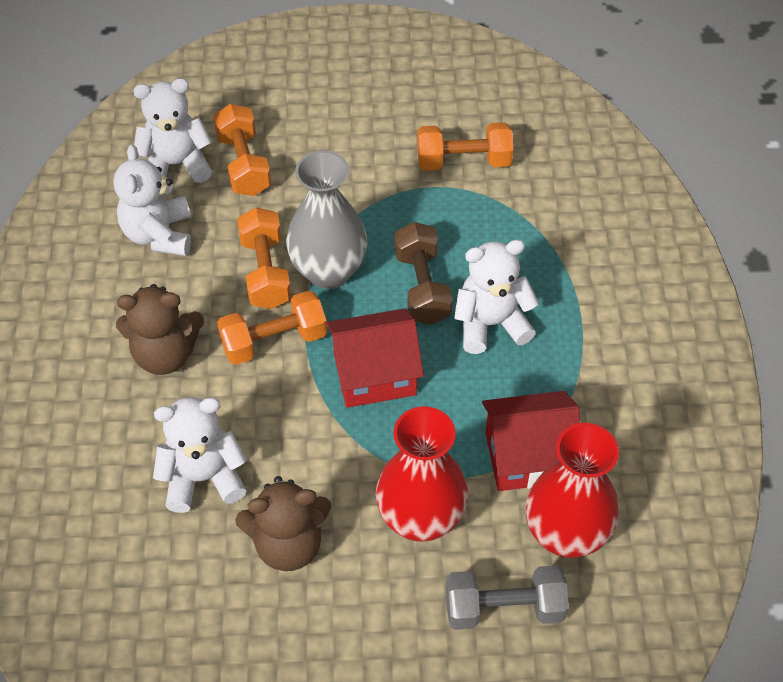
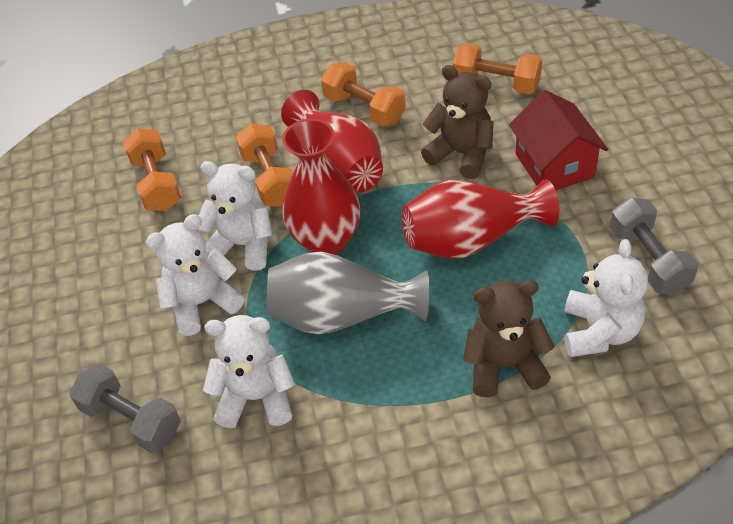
brown dumbbell: [394,222,453,325] = 1 -> none = 0
grey dumbbell: [446,565,569,630] = 1 -> [70,363,181,453] [610,197,698,294] = 2
red house: [326,308,424,408] [482,391,580,491] = 2 -> [509,90,608,190] = 1
red vase: [376,406,468,542] [526,423,619,558] = 2 -> [281,90,383,192] [282,119,360,255] [402,179,559,259] = 3

